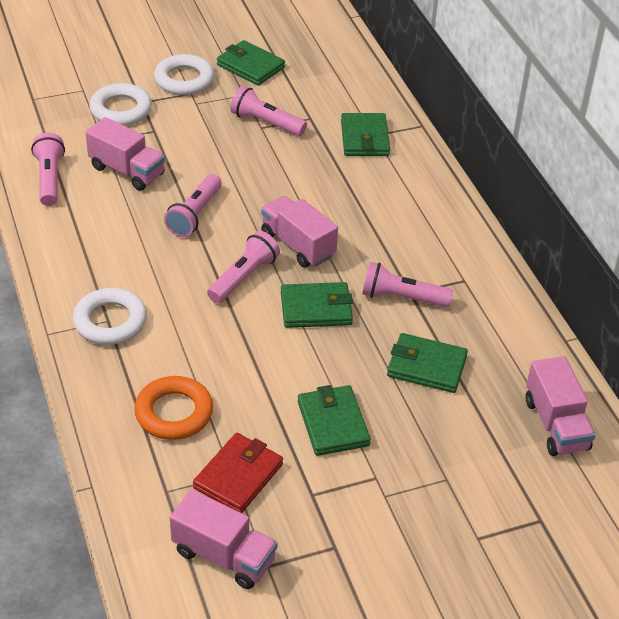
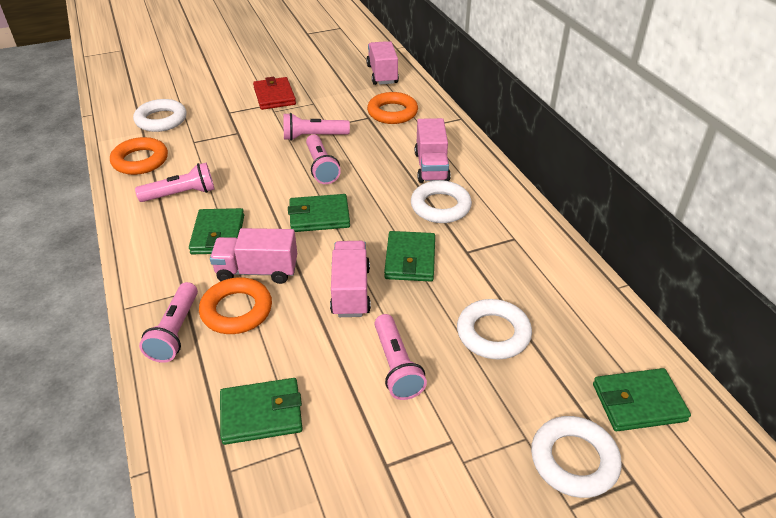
orange ring: [134,376,213,440] = 1 -> [110,137,168,175] [199,277,272,334] [367,92,418,124] = 3
white ring: [73,288,147,345] [89,83,152,126] [154,54,214,95] = 3 -> [133,99,187,132] [411,180,472,223] [457,299,532,359] [531,416,622,498] = 4

